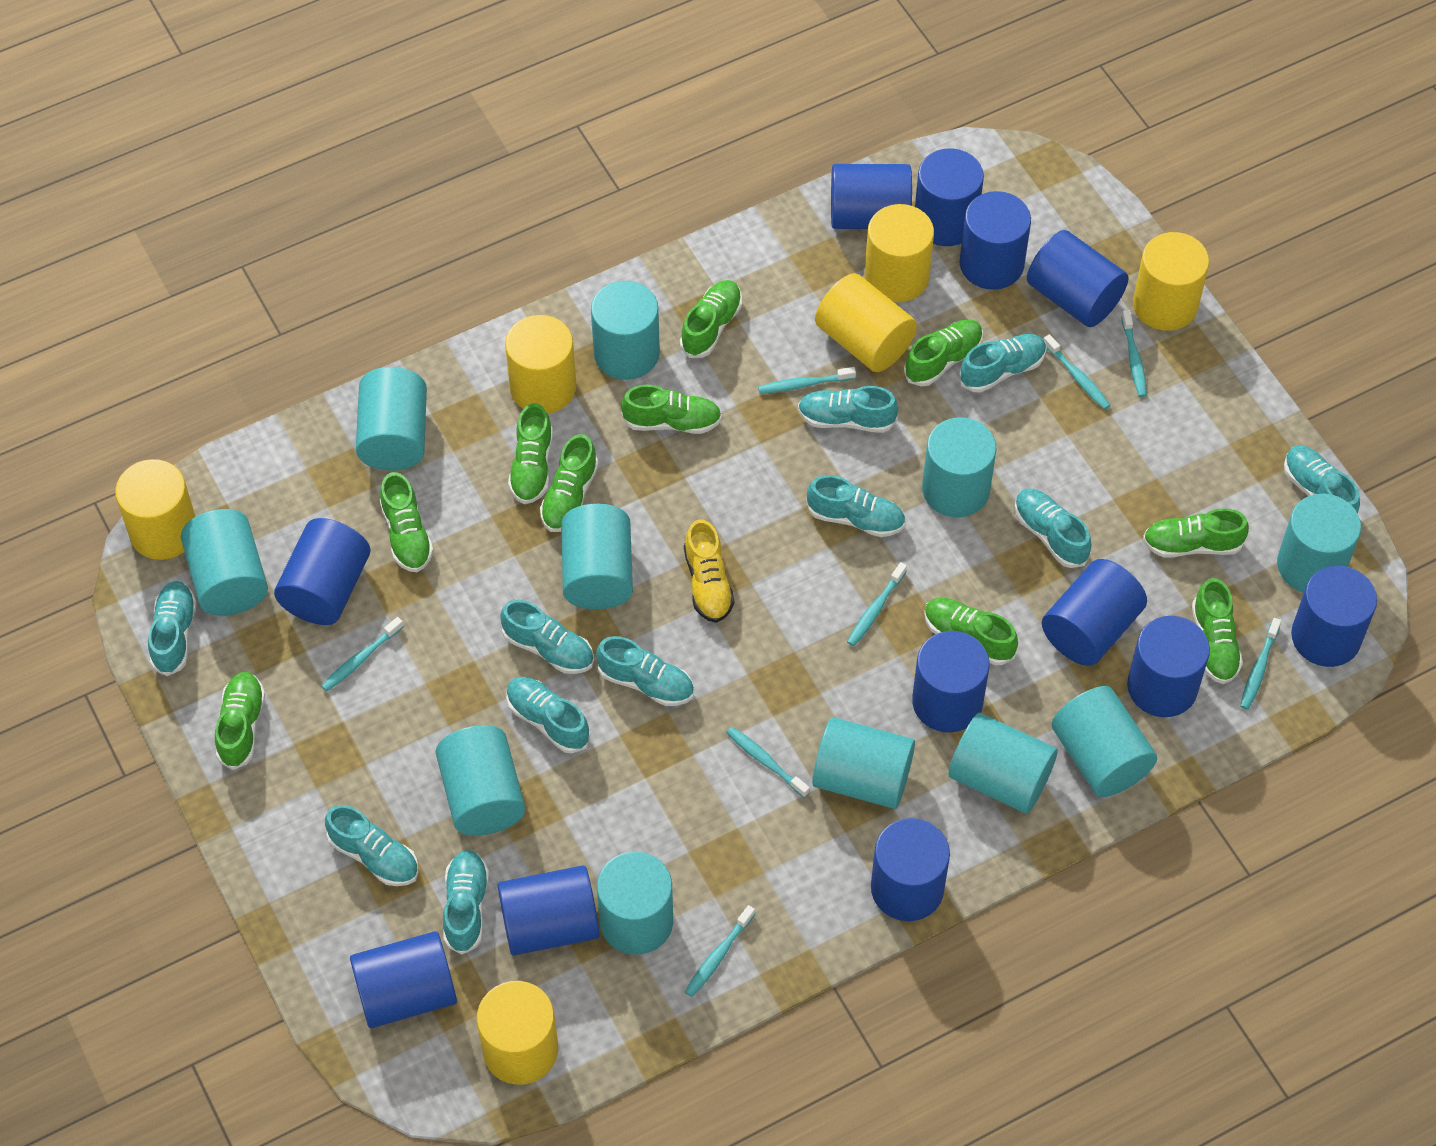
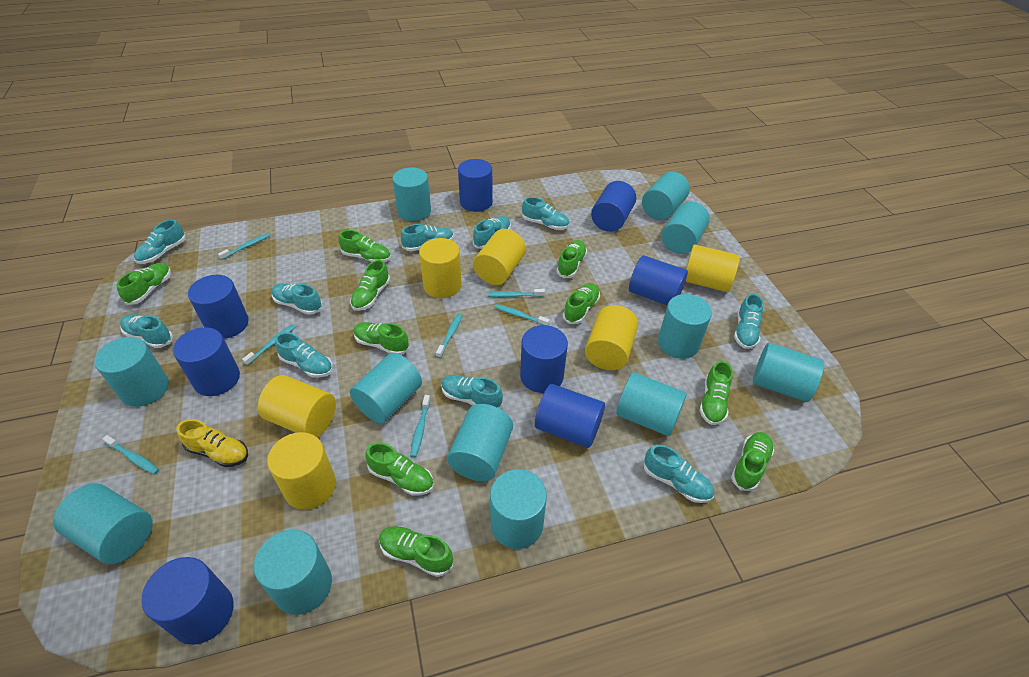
blue cylinder: [274,518,370,625] [350,931,457,1028] [498,865,600,956] [831,164,912,229] [871,818,950,921] [912,631,989,733] [915,148,984,246] [960,191,1031,290] [1027,230,1128,327] [1042,559,1147,666] [1127,616,1210,717] [1291,566,1377,667] = 12 -> [141,557,234,645] [173,327,240,396] [188,275,249,339] [458,159,493,212] [520,325,568,393] [535,384,605,448] [591,181,636,232] [629,255,688,305] = 8
turquoise cylinder: [181,509,268,616] [356,367,427,471] [436,725,526,836] [561,504,633,609] [591,281,660,380] [597,852,673,955] [812,717,915,809] [922,417,996,517] [949,713,1057,814] [1051,686,1157,797] [1277,494,1361,593] = 11 -> [53,483,153,564] [94,337,169,407] [254,530,332,615] [350,353,422,423] [392,167,431,221] [447,404,513,481] [490,469,547,549] [616,372,687,436] [642,172,690,220] [658,294,712,359] [662,202,710,254] [753,343,824,402] = 12
turquoise shoe: [148,581,197,676] [325,805,418,886] [443,850,489,955] [500,600,594,674] [506,677,591,753] [596,636,694,706] [798,386,898,433] [806,475,905,537] [959,334,1047,393] [1014,488,1092,568] [1284,445,1360,514] = 11 -> [120,314,173,348] [134,219,186,264] [272,283,323,315] [275,332,333,378] [401,224,454,251] [441,375,503,409] [473,216,511,249] [522,197,569,230] [644,445,714,503] [734,294,764,349] = 10
turquoise toothbrush: [321,617,404,692] [685,905,755,997] [726,727,810,798] [758,367,856,394] [847,562,907,646] [1044,334,1111,410] [1121,310,1147,397] [1240,618,1281,710] = 8 -> [102,435,159,475] [218,233,270,260] [242,324,296,366] [410,395,431,457] [436,313,463,358] [487,289,545,297] [494,304,550,325] = 7

